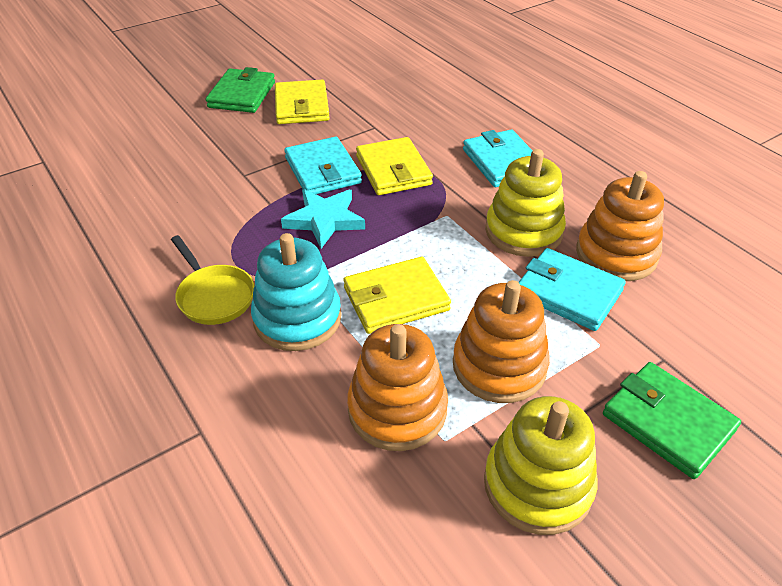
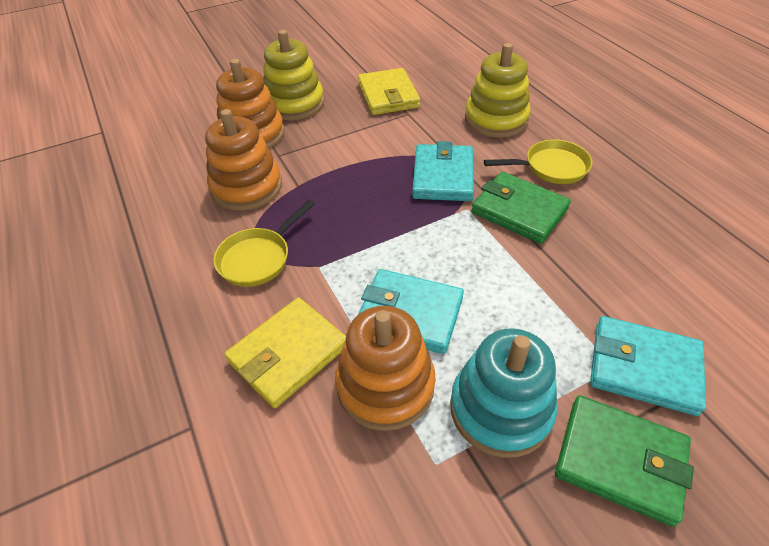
turquoise star: [281,189,365,249] = 1 -> none = 0
yellow pan: [171,235,254,325] = 1 -> [213,200,315,287] [484,139,592,184] = 2
yellow wallet: [275,80,330,124] [343,257,451,334] [356,137,433,195] = 3 -> [225,297,346,408] [358,68,420,115] = 2

